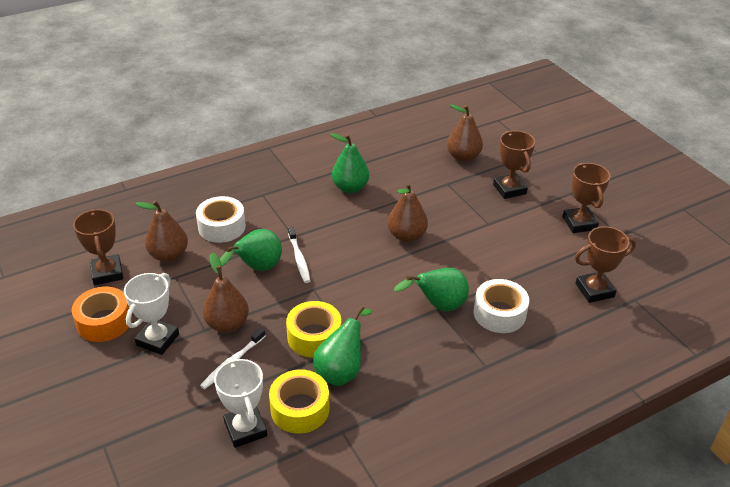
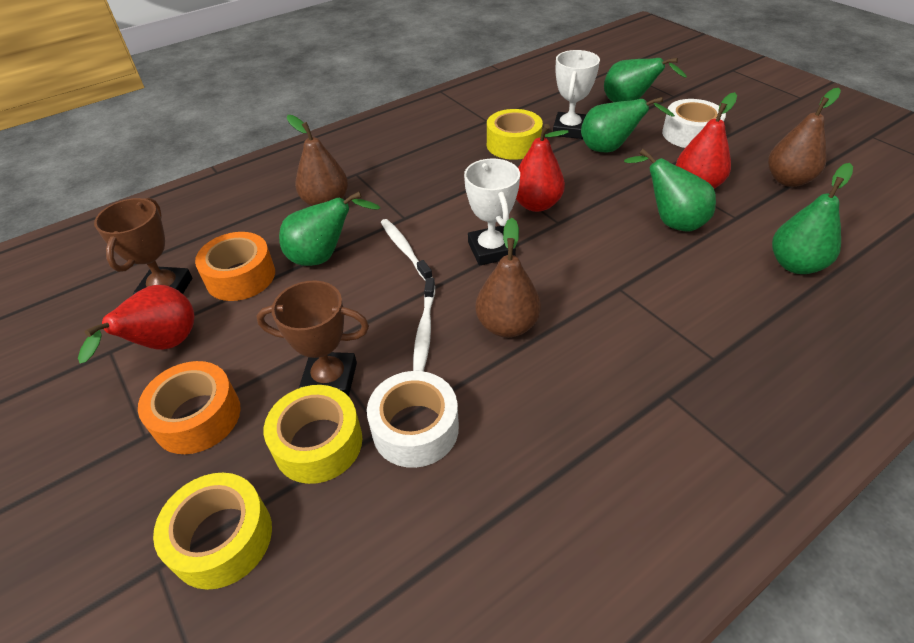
brown pear: [135,200,188,262] [203,253,249,333] [387,183,428,242] [447,104,483,162] = 4 -> [287,115,348,206] [475,218,541,338] [768,88,841,187] = 3
brown trophy: [73,209,123,285] [493,131,535,199] [563,163,610,233] [575,226,636,303] = 4 -> [94,198,192,294] [257,281,369,396] = 2
green pear: [220,229,282,271] [313,306,372,386] [330,133,369,193] [394,268,469,312] = 4 -> [279,192,381,266] [581,97,675,152] [604,58,687,102] [624,149,716,231] [772,163,853,274] = 5
orange tape: [72,287,132,342] = 1 -> [138,361,241,454] [195,232,275,301] = 2
red pear: none = 0 -> [78,285,194,364] [516,124,569,212] [676,92,737,189] = 3
yellow tape: [269,369,330,434] [286,301,341,358] = 2 -> [153,473,272,590] [264,385,362,484] [487,109,543,160] = 3

